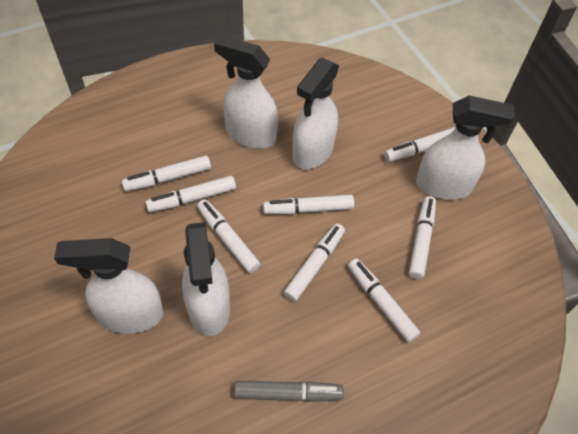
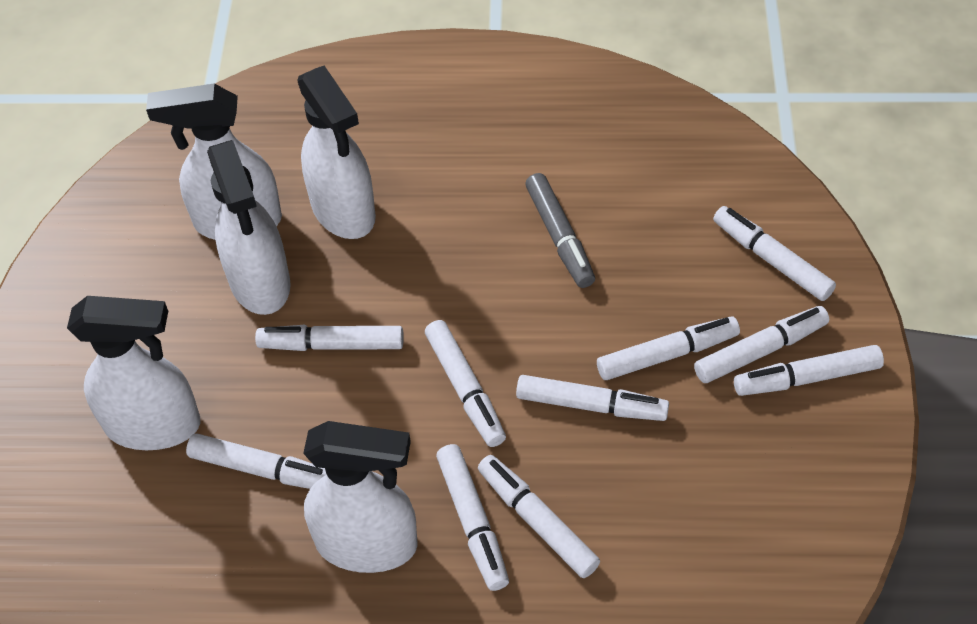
white marker: [122,156,211,192] [145,176,236,212] [197,199,260,273] [263,195,354,214] [284,223,345,302] [348,258,420,342] [384,127,456,162] [409,196,436,279] = 8 -> [186,433,326,489] [255,325,404,351] [425,320,506,447] [436,444,509,591] [478,455,600,578] [516,375,669,421] [597,316,740,380] [694,306,829,383] [713,206,836,301] [734,345,884,396] = 10

